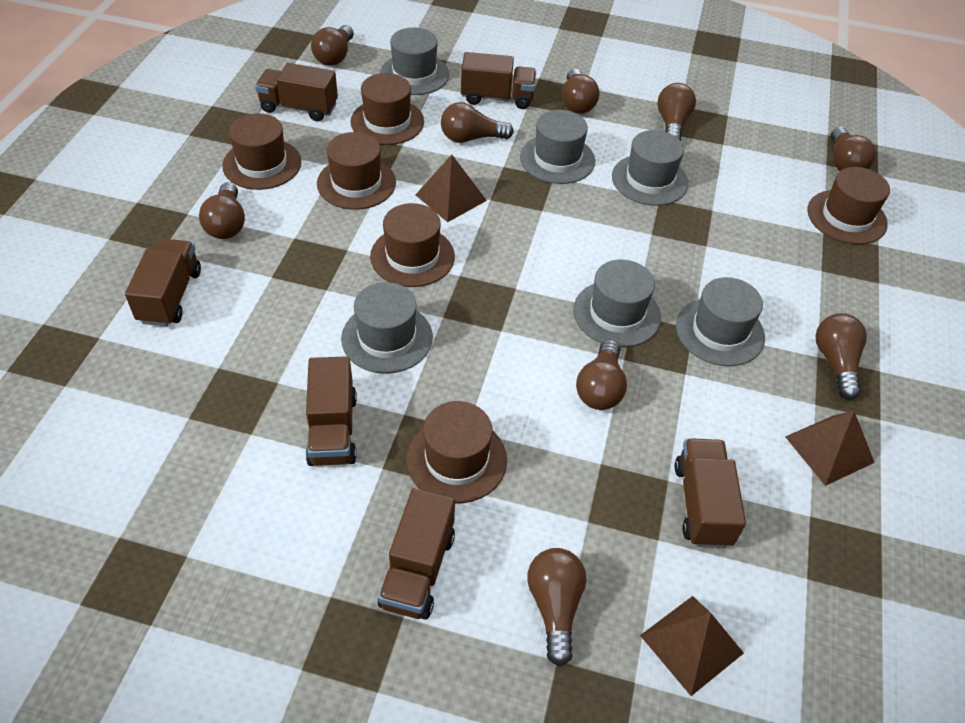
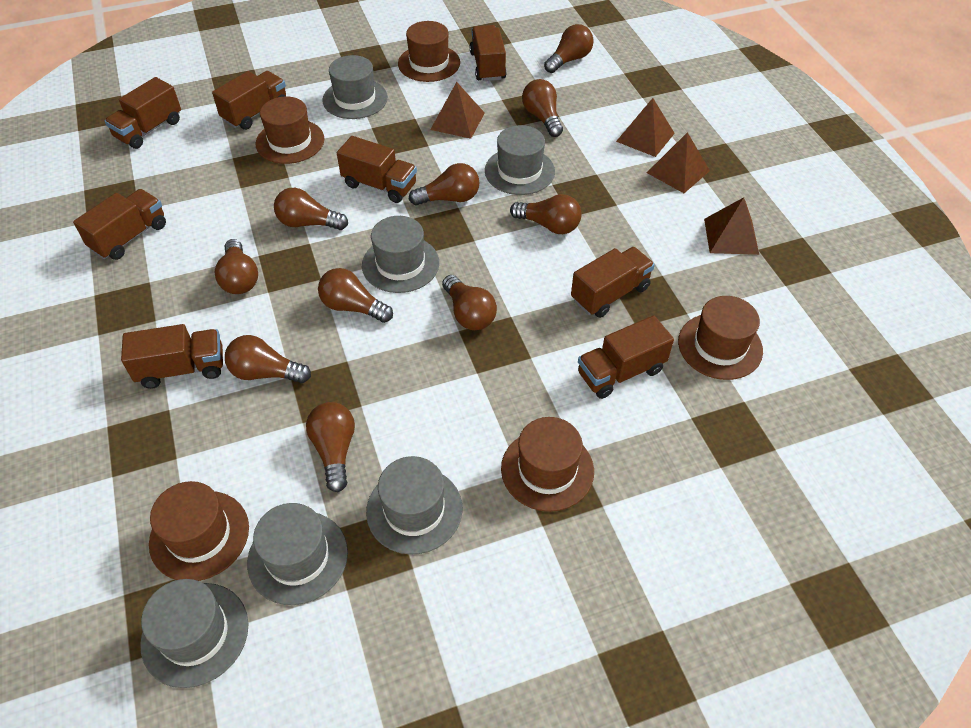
brown hat: [222,113,301,190] [317,132,396,210] [350,73,424,145] [370,203,455,287] [406,401,507,503] [807,167,890,245] = 6 -> [149,481,249,581] [256,97,324,164] [398,21,460,82] [501,417,594,512] [678,296,763,380] = 5
brown light bulb: [199,182,245,239] [311,25,354,66] [441,102,514,143] [527,548,586,666] [562,69,599,114] [576,339,627,410] [657,83,696,141] [816,313,867,400] [830,127,876,171] = 9 -> [215,239,258,294] [225,335,311,383] [274,188,348,230] [306,402,355,492] [318,268,393,323] [409,163,479,206] [442,275,497,330] [510,194,582,234] [522,79,563,137] [544,24,594,73] = 10
brown pyramid: [416,154,487,222] [640,596,744,696] [785,411,875,486] = 3 -> [430,82,485,139] [616,98,675,157] [647,132,710,193] [704,197,759,255] = 4
brown truck: [125,239,201,326] [255,63,338,121] [306,356,357,466] [378,488,455,620] [461,52,536,109] [675,438,746,548] = 6 -> [73,189,166,260] [105,77,181,149] [121,324,223,389] [212,71,286,130] [337,136,417,203] [470,25,507,81] [571,247,655,318] [578,315,674,399] = 8

